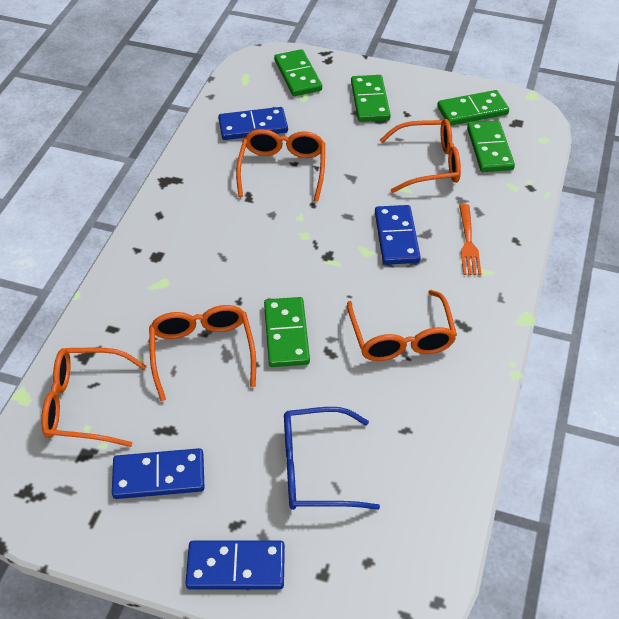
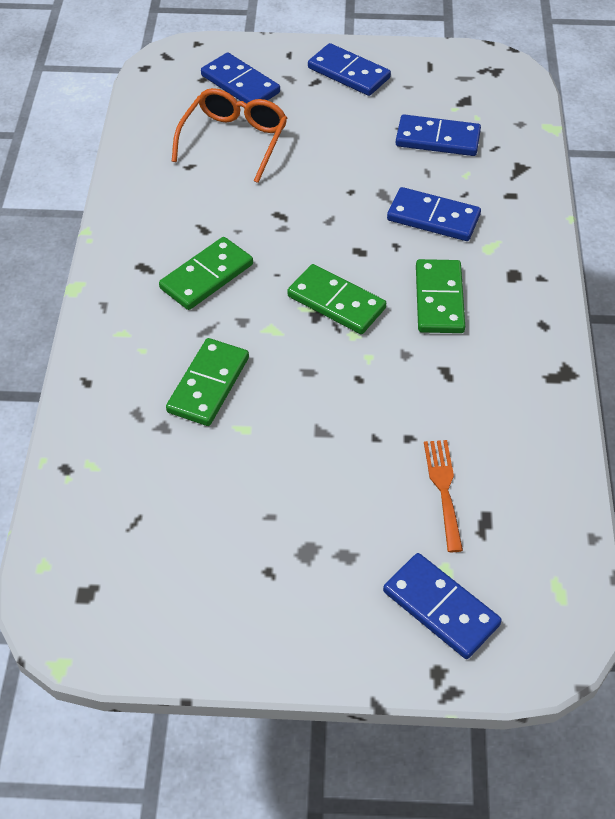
blue domino: [112,448,204,499] [185,541,285,590] [218,107,288,140] [375,205,421,265] = 4 -> [201,53,280,103] [308,43,391,96] [383,553,502,659] [387,187,481,241] [396,114,481,156] = 5
blue glasses: [284,407,380,510] = 1 -> none = 0
green domino: [264,297,310,367] [274,49,322,96] [351,75,391,122] [437,90,509,125] [467,121,515,172] = 5 -> [159,237,253,310] [166,338,249,426] [287,264,386,334] [416,259,465,333] = 4
orange glasses: [41,348,147,447] [149,305,256,401] [236,129,325,202] [347,290,457,361] [380,119,461,193] = 5 -> [172,88,287,183] = 1

